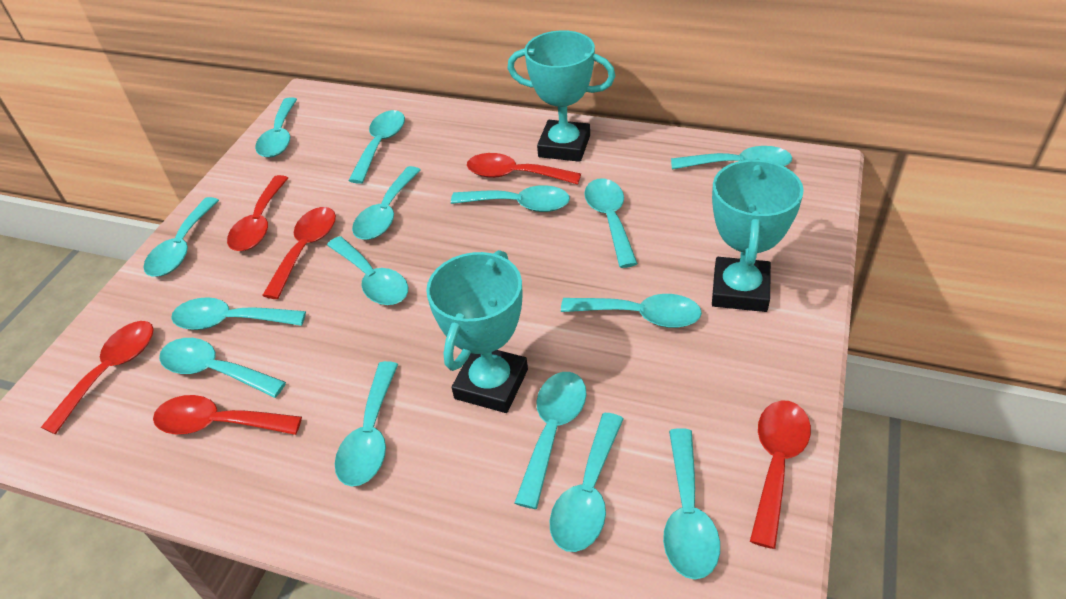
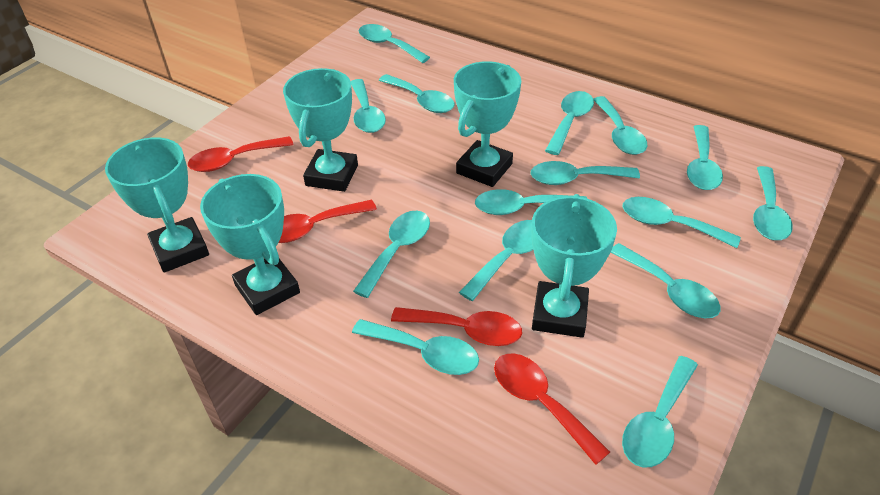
red spoon: [41,321,154,434] [153,395,302,435] [227,175,288,251] [262,207,336,299] [467,153,581,185] [750,400,811,549] = 6 -> [188,136,294,172] [278,200,377,243] [391,307,522,346] [494,353,610,465] = 4
turquoise trophy: [426,250,528,413] [507,30,615,162] [712,159,804,312] = 3 -> [105,137,209,273] [200,174,300,315] [283,68,358,192] [454,61,521,187] [532,194,617,338] = 5

